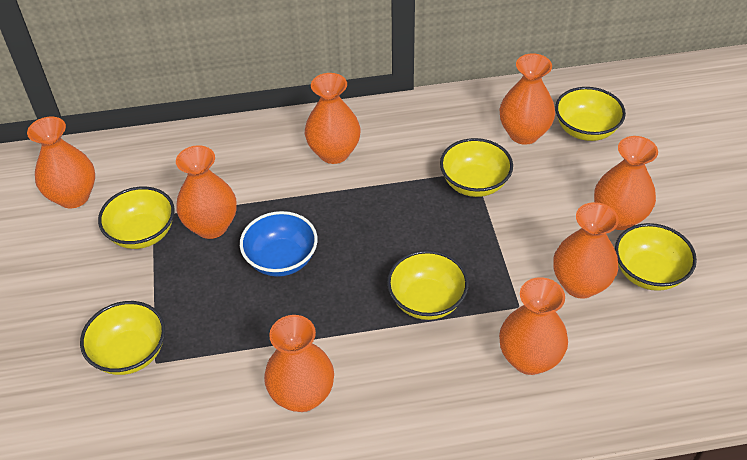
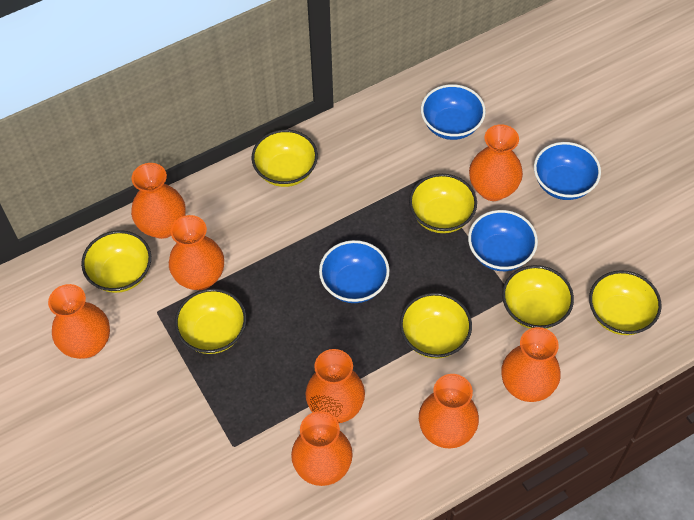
blue bowl: [240,211,318,277] = 1 -> [319,240,390,303] [421,84,486,140] [468,210,538,271] [534,142,601,200] = 4
yellow bowl: [80,301,165,375] [98,187,175,249] [387,250,469,320] [440,138,513,197] [555,87,626,141] [615,223,697,291] = 6 -> [81,230,151,293] [175,289,247,354] [252,129,318,187] [400,293,472,359] [409,174,477,233] [502,265,574,329] [589,270,662,335] = 7

